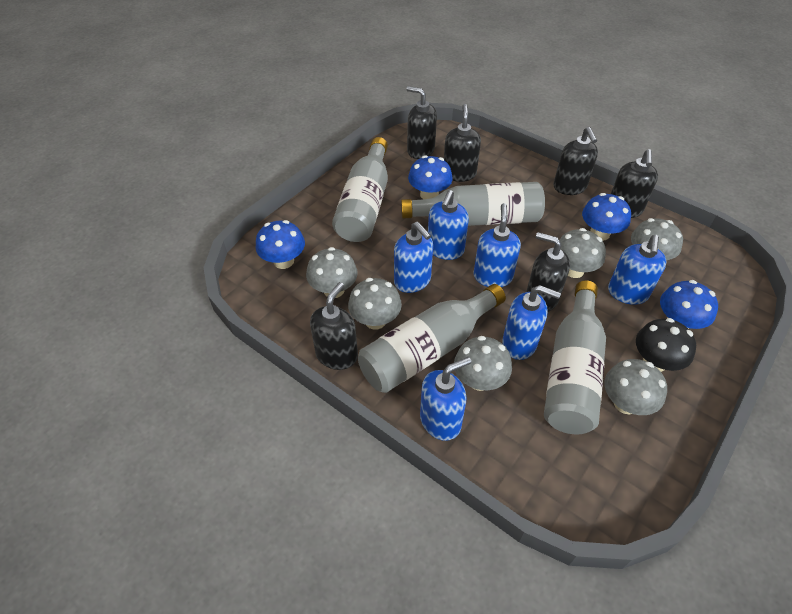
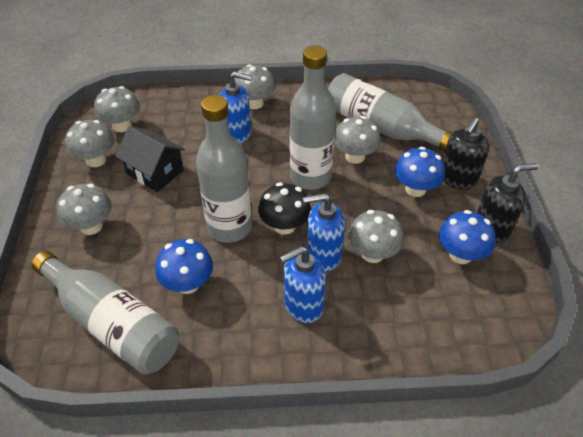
black house: none = 0 -> [115,126,185,192] = 1
black soap dispenser: [310,282,358,370] [407,86,437,159] [444,104,481,182] [526,232,570,312] [553,127,598,195] [611,149,658,218] = 6 -> [443,118,489,190] [477,163,539,243] = 2
blue mushroom: [256,220,305,269] [408,155,453,199] [582,193,631,241] [660,280,718,329] = 4 -> [155,239,213,294] [395,147,445,197] [439,210,495,264] = 3
blue soap dispenser: [394,222,433,293] [420,357,471,441] [428,190,469,260] [474,203,521,287] [502,285,561,360] [608,235,667,305] = 6 -> [220,72,252,144] [280,246,326,323] [303,193,345,271] = 3

